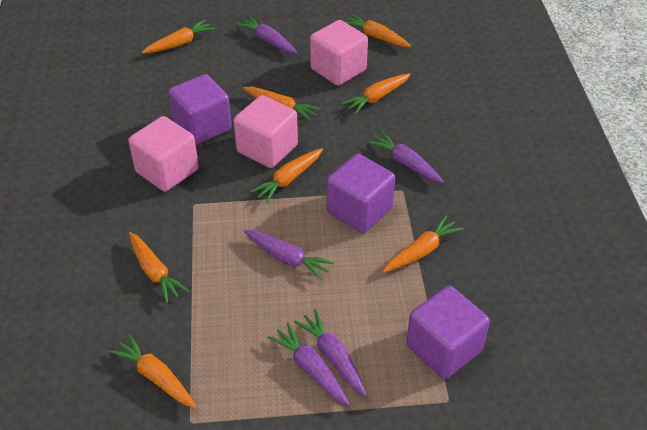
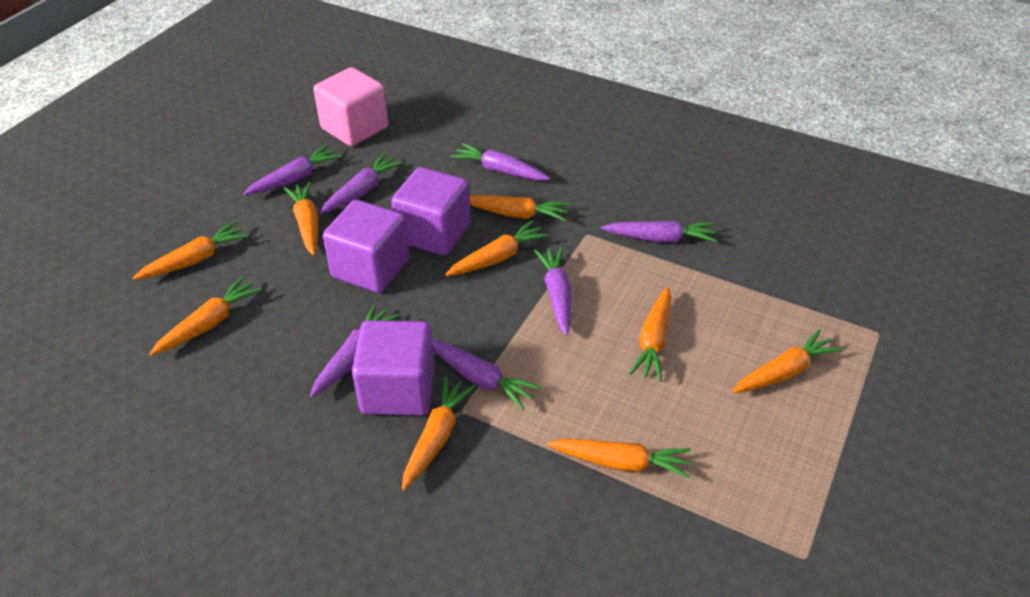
orange carrot: [108,334,196,408] [129,232,189,304] [142,20,215,54] [243,87,321,121] [250,148,323,203] [341,73,411,114] [345,14,411,47] [382,215,464,273] = 8 -> [133,221,249,280] [150,276,262,356] [284,182,318,256] [402,376,476,490] [445,221,549,276] [470,195,569,221] [547,439,691,479] [629,287,671,381] [732,329,842,394] = 9
pink cube: [128,116,199,192] [233,95,298,168] [310,20,368,86] = 3 -> [314,67,388,146] = 1
purple carrot: [236,16,297,54] [244,230,334,280] [267,323,350,406] [294,309,367,396] [367,132,444,183] = 5 -> [243,145,342,195] [310,304,399,397] [320,153,403,214] [433,340,541,410] [451,143,550,180] [534,247,571,336] [601,221,717,243] = 7

